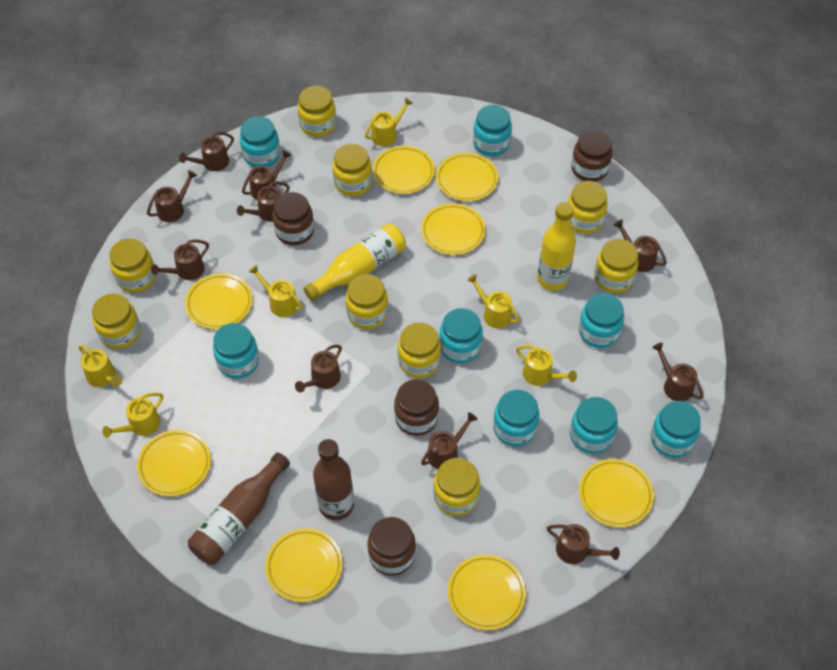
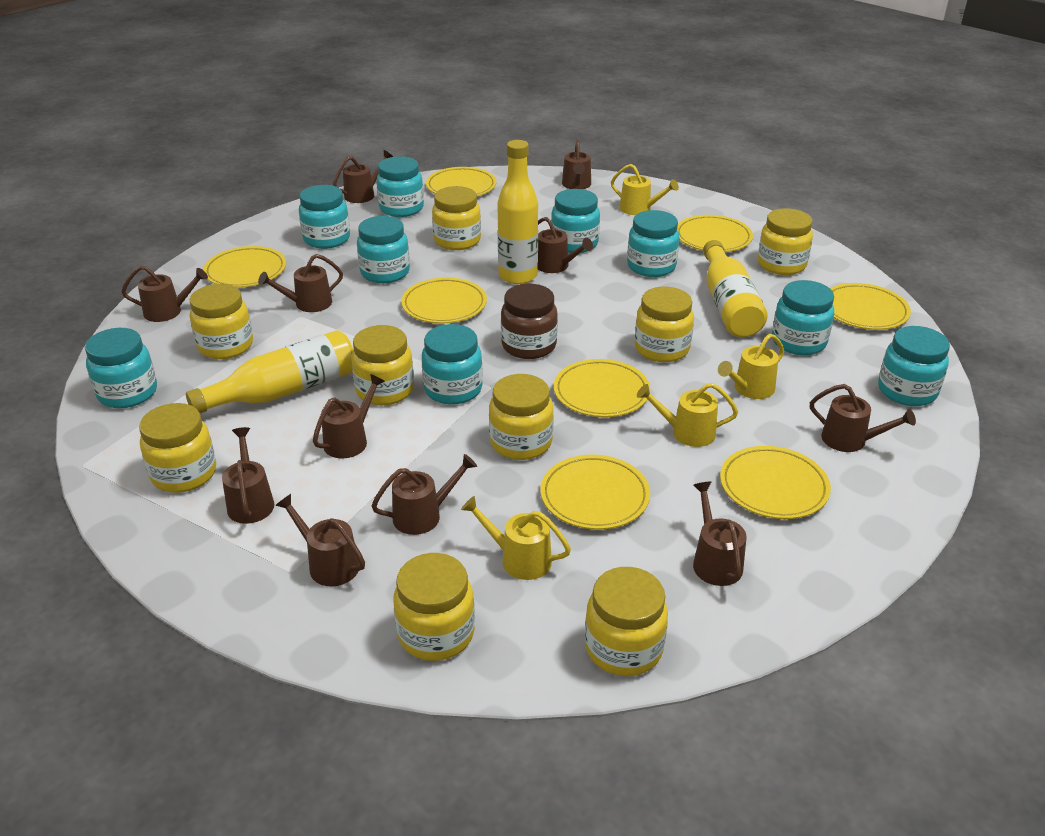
brown bottle: [188,452,290,565] [313,439,354,520] = 2 -> none = 0
brown jar: [272,192,314,245] [368,517,416,576] [394,379,439,436] [571,130,613,182] = 4 -> [501,284,558,359] = 1
brown watering can: [147,170,197,222] [151,239,209,280] [179,132,234,171] [237,181,290,222] [242,150,291,200] [295,345,342,393] [421,412,478,469] [547,524,620,564] [614,220,667,272] [652,343,703,401] = 10 -> [122,266,208,322] [222,427,274,524] [258,254,343,312] [275,494,365,587] [313,374,385,458] [333,150,393,203] [371,454,477,535] [538,217,593,273] [562,139,591,189] [693,481,746,586] [810,384,916,452] = 11
turquoise jar: [213,323,259,379] [240,116,280,167] [439,308,483,364] [473,105,512,156] [493,390,540,446] [570,397,618,454] [579,293,624,348] [651,401,701,458] = 8 -> [85,328,157,408] [299,185,350,249] [357,216,410,283] [376,156,424,217] [422,324,483,405] [551,189,600,253] [627,210,680,277] [772,280,834,355] [878,326,950,406] = 9
yellow bottle: [303,223,406,301] [537,202,576,291] = 2 -> [186,330,353,413] [497,140,538,284] [703,240,768,337] = 3
yellow watering can: [79,345,122,387] [102,393,163,438] [249,265,302,317] [365,98,413,146] [467,274,520,328] [516,345,577,386] = 6 -> [461,496,571,580] [611,164,679,215] [637,383,738,447] [718,334,784,399] = 4

